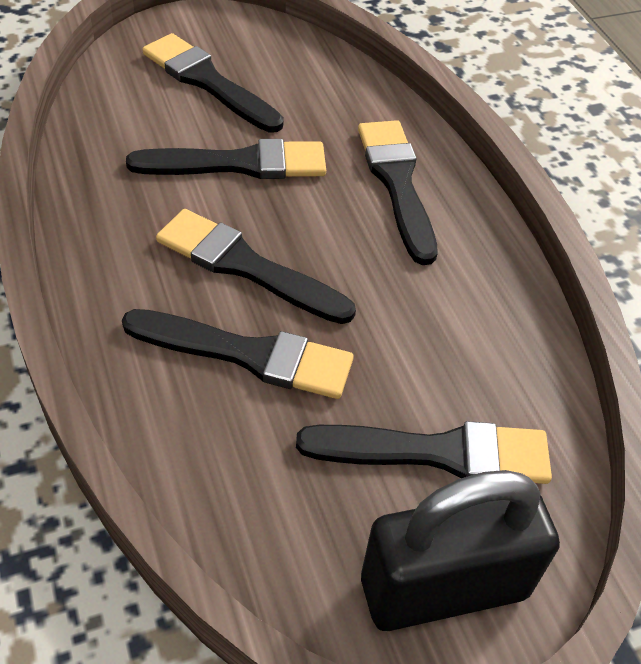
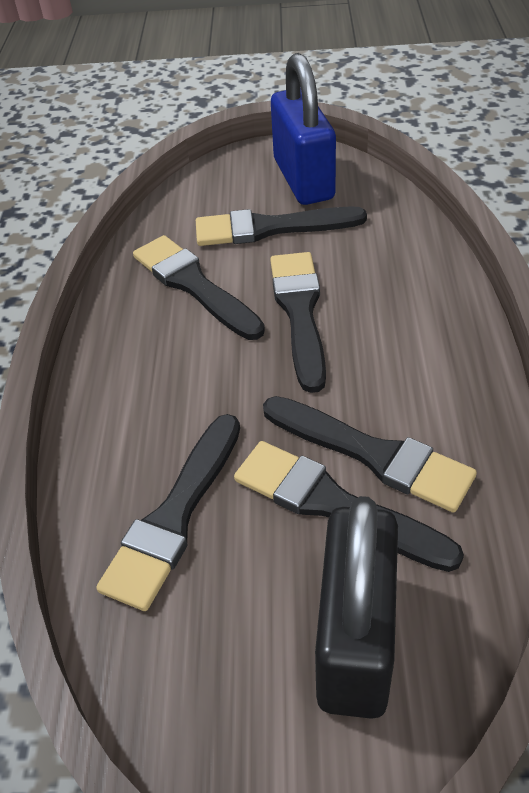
blue padlock: none = 0 -> [271,53,336,205] = 1

